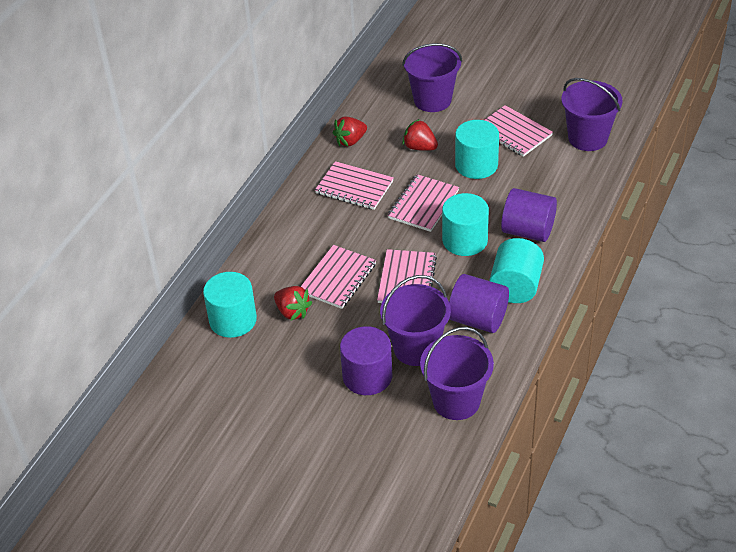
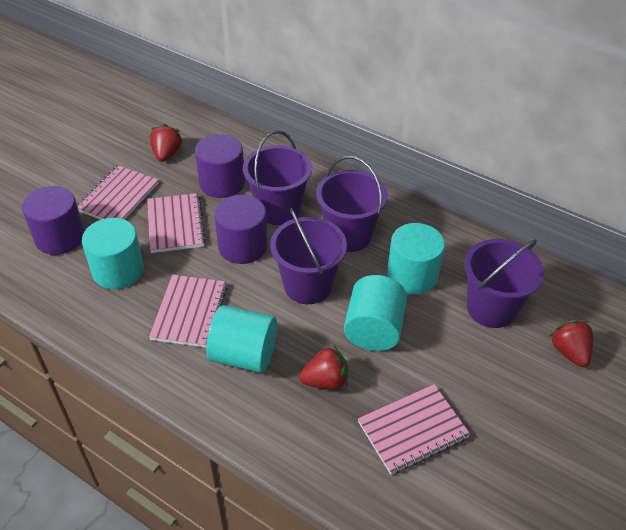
pink notebook: [300,245,376,309] [315,161,394,210] [377,249,437,303] [388,174,459,232] [484,105,553,157] = 5 -> [77,165,158,220] [147,193,206,253] [149,275,227,348] [358,384,470,475] = 4

